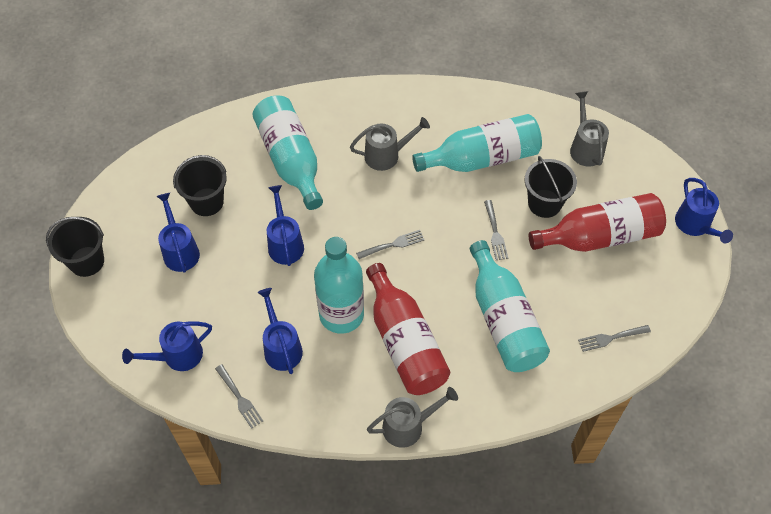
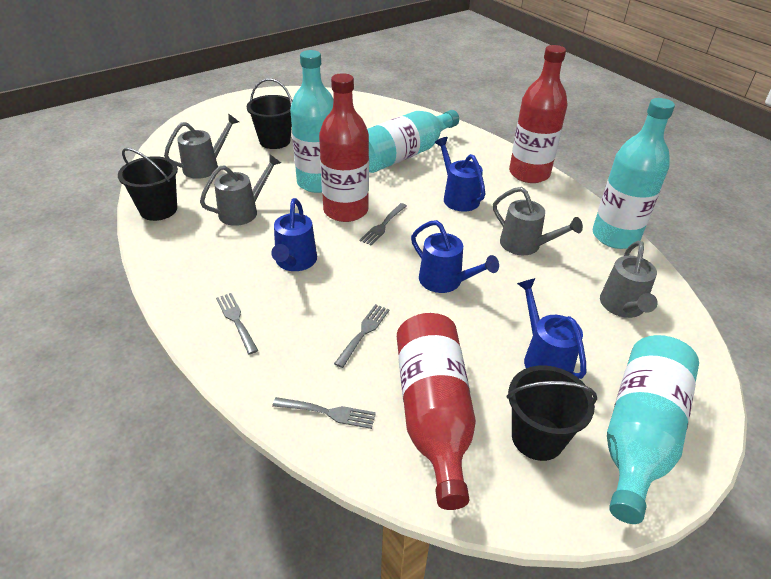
blue watering can: [122,321,212,371] [156,193,200,272] [257,288,303,374] [267,185,304,266] [675,178,733,243] = 5 -> [271,198,317,271] [411,220,499,293] [435,137,485,212] [517,278,586,379] = 4
grey watering can: [350,117,430,171] [367,387,458,448] [570,91,609,167] = 3 -> [164,113,239,179] [200,154,281,226] [493,187,583,255] [600,241,658,318] = 4
red bottle: [366,263,450,395] [529,193,666,252] = 2 -> [319,73,369,222] [397,313,476,510] [509,45,567,183] = 3

